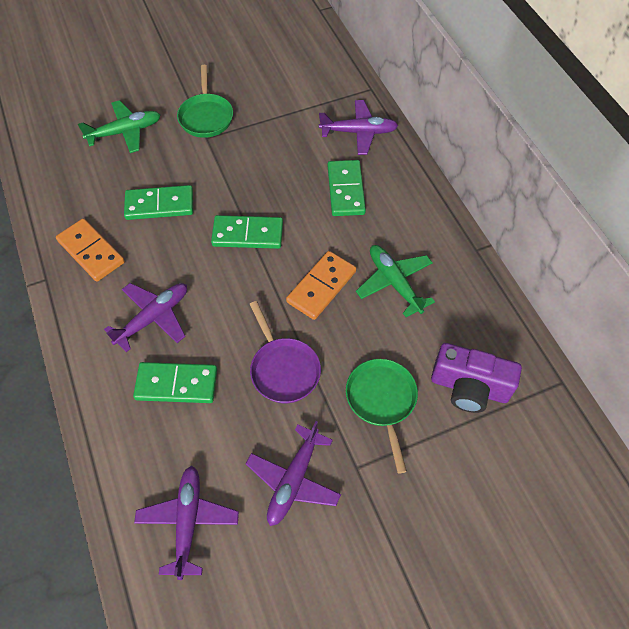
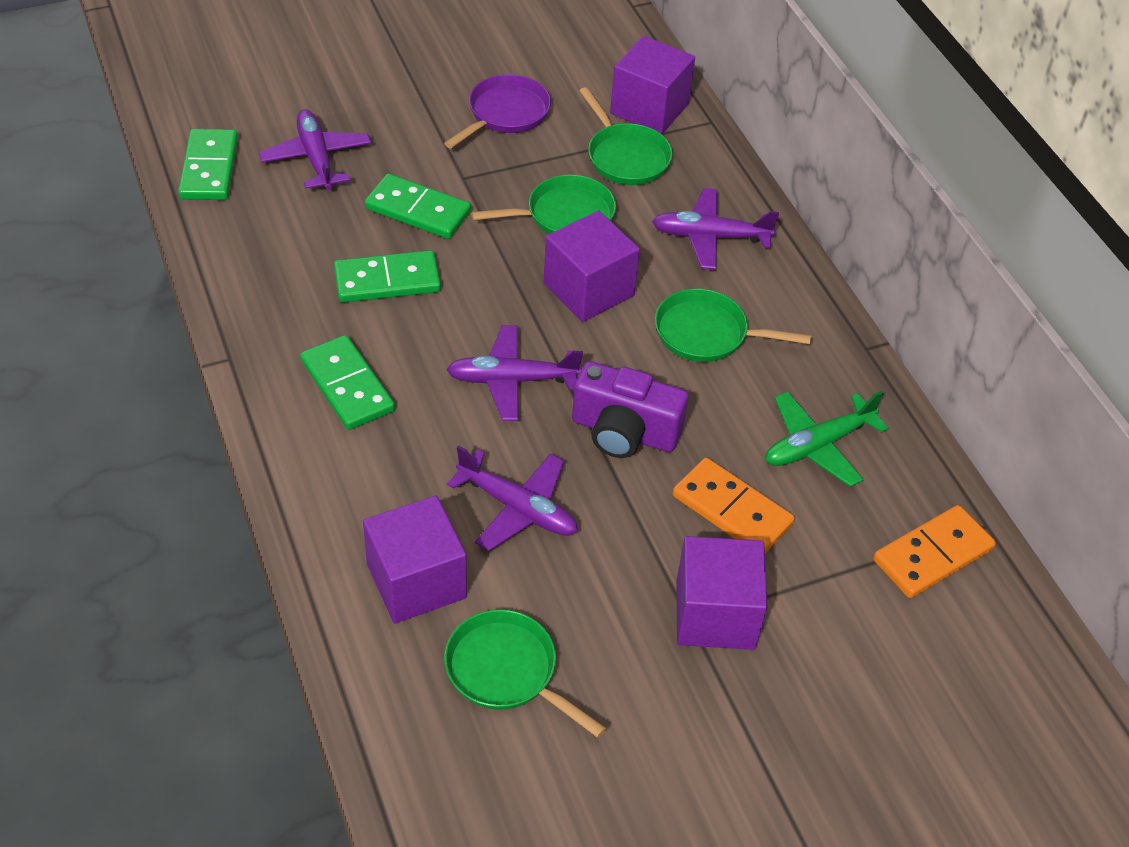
green pan: [177,65,233,138] [346,359,418,473] = 2 -> [444,609,606,738] [471,175,616,234] [579,87,673,185] [655,289,812,362] = 4
green plane: [78,100,161,153] [356,245,435,317] = 2 -> [765,391,889,487] = 1
purple cube: none = 0 -> [363,496,467,623] [543,210,640,322] [610,36,695,134] [677,536,767,650] = 4

